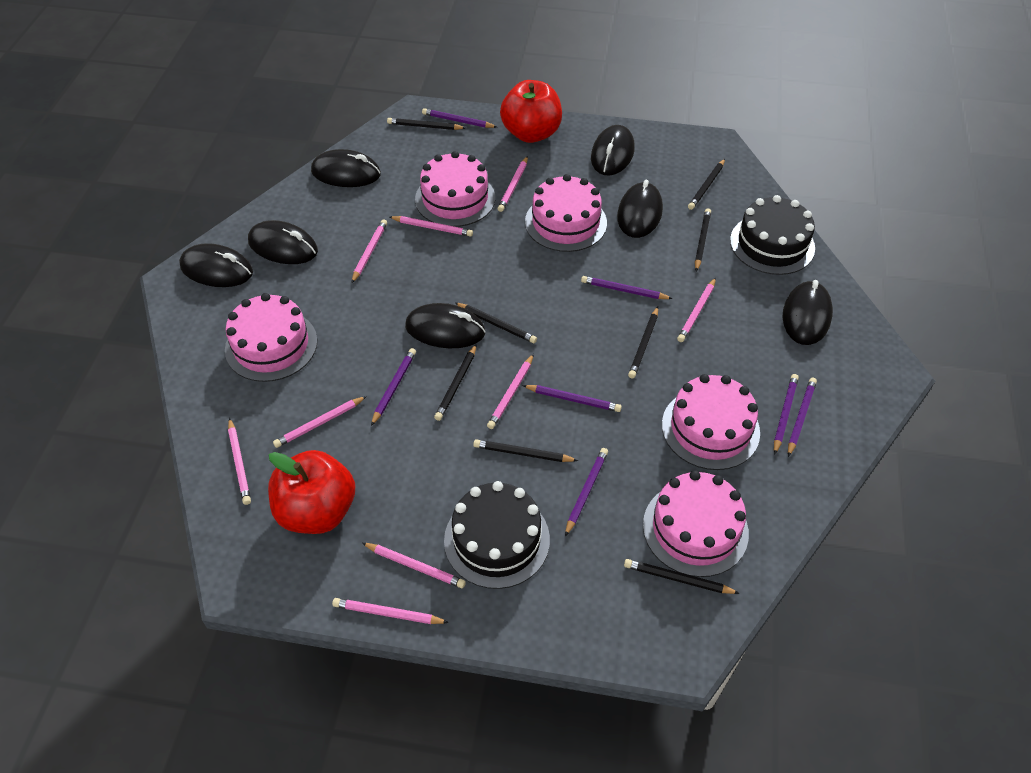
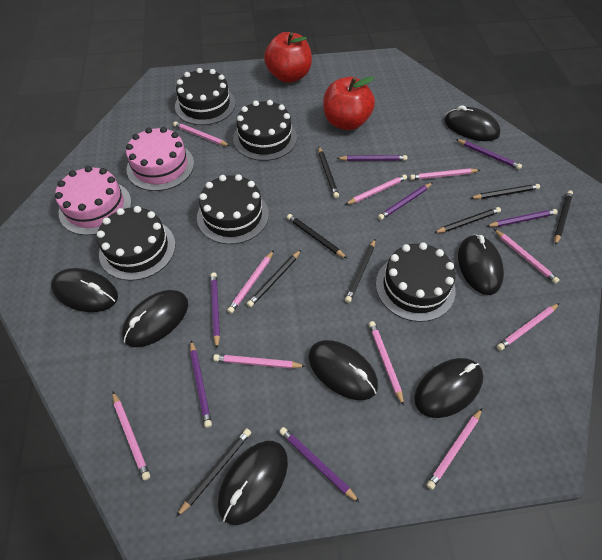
black cake: [444,481,550,589] [730,195,815,275] = 2 -> [97,206,175,281] [175,68,236,125] [197,174,269,244] [233,100,297,161] [376,242,456,322] = 5
pink cake: [225,293,317,382] [415,151,495,227] [525,174,607,252] [643,470,749,577] [662,374,760,470] = 5 -> [55,166,132,235] [126,127,194,191] = 2
pink pencil: [228,418,251,505] [273,396,367,448] [332,598,449,624] [352,219,387,283] [362,543,466,588] [390,216,473,237] [487,354,534,429] [498,156,528,212] [677,278,716,342] = 9 -> [112,391,150,480] [173,121,230,146] [213,354,305,369] [227,250,274,313] [345,175,407,205] [369,321,404,406] [410,168,480,180] [426,408,482,490] [494,229,560,284] [497,303,560,351] = 10

